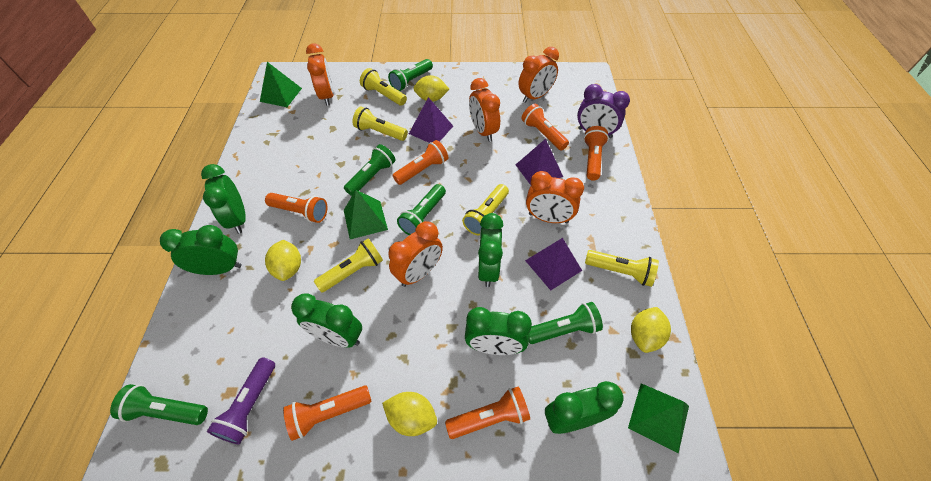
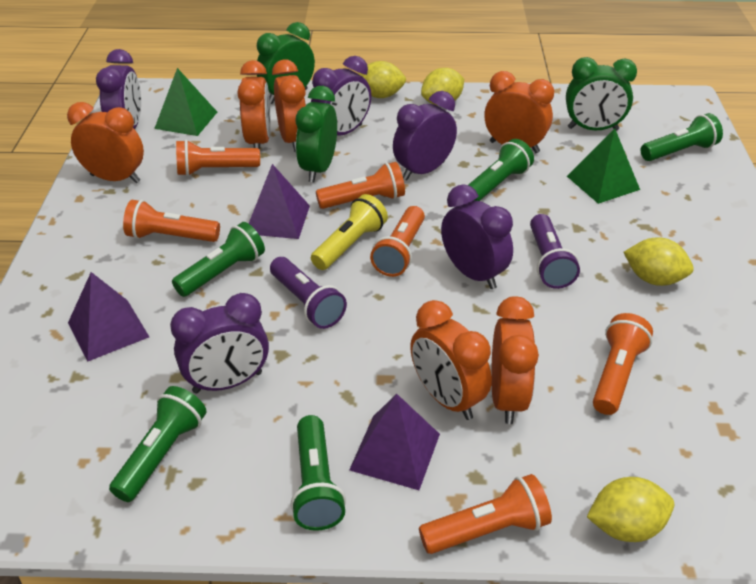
green clock: [160,225,242,275] [201,164,246,234] [291,293,362,348] [465,307,532,355] [478,213,504,287] [545,381,624,434] = 6 -> [257,22,315,104] [296,86,337,182] [566,57,637,131] = 3
green pyramid: [260,62,302,107] [344,190,388,239] [628,383,689,453] = 3 -> [154,68,217,136] [567,128,640,204] = 2
orange clock: [306,43,334,106] [388,221,443,287] [469,78,500,142] [519,47,559,103] [526,171,584,223] = 5 -> [67,102,144,183] [237,60,271,149] [272,59,306,152] [410,300,492,420] [484,71,554,153] [491,296,539,424] = 6
purple clock: [577,84,630,138] = 1 -> [96,49,141,129] [170,293,269,394] [311,56,371,136] [393,91,457,180] [441,184,513,289] = 5
purple flashlight: [207,357,275,444] = 1 -> [270,257,347,329] [530,214,580,289] = 2
yellow flashlight: [314,239,383,292] [353,107,408,141] [360,68,407,106] [462,184,509,235] [585,250,659,287] = 5 -> [311,194,388,270] = 1

